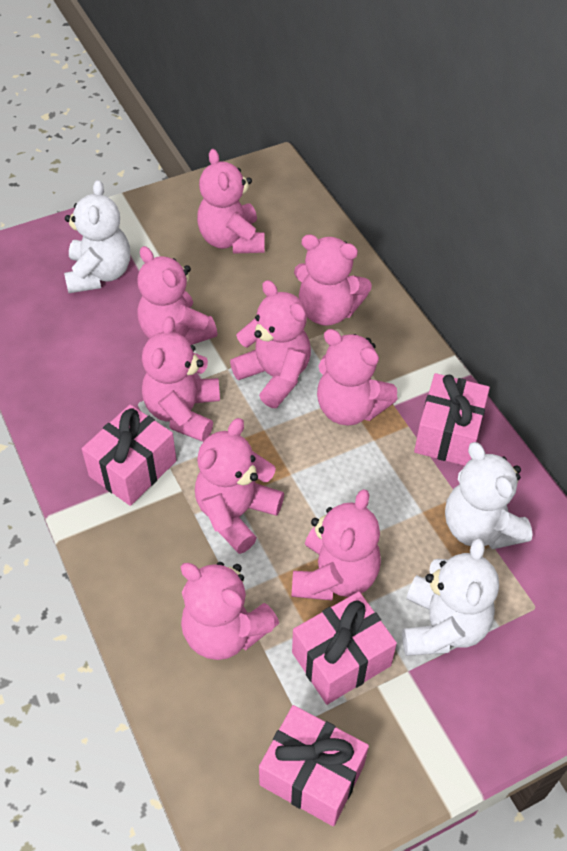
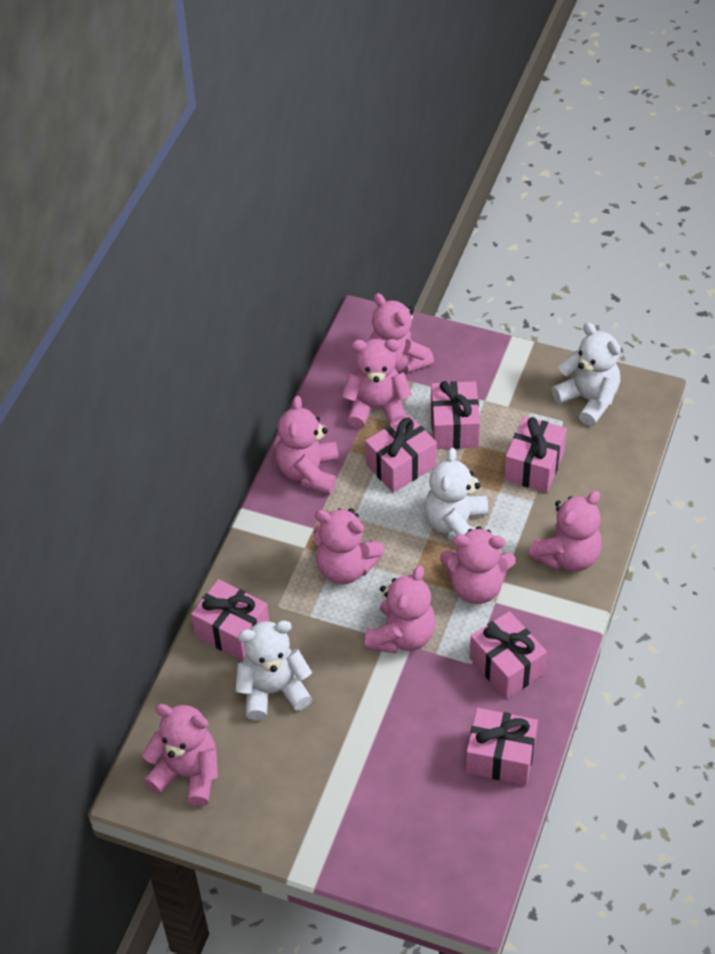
pink gift: [82,404,177,506] [259,705,369,826] [292,592,397,705] [414,373,490,466] = 4 -> [191,579,269,661] [365,415,437,493] [431,381,480,449] [466,708,538,785] [470,611,547,699] [504,416,567,493] = 6
pink teddy bear: [137,246,217,345] [142,316,220,442] [181,562,279,660] [195,418,284,554] [197,149,265,254] [230,280,311,408] [292,489,381,600] [294,234,372,326] [317,329,397,426] = 9 -> [142,704,218,806] [276,396,339,494] [313,508,385,584] [342,339,412,429] [365,566,435,654] [369,293,434,374] [440,526,516,604] [528,491,602,572] = 8

